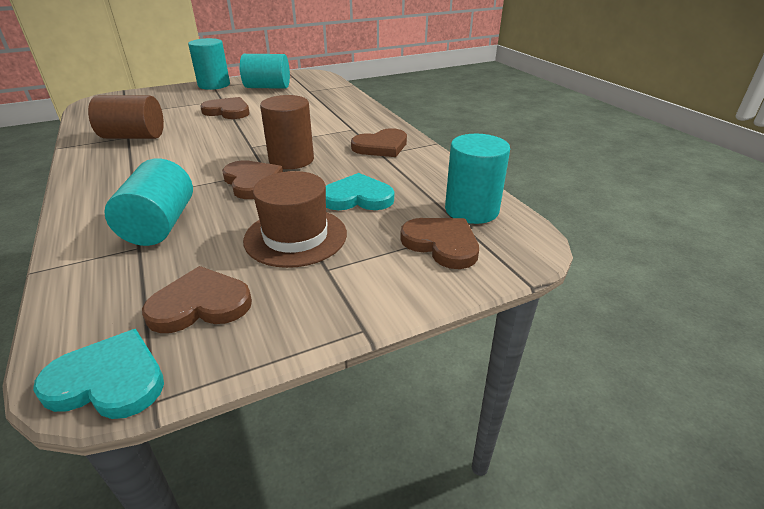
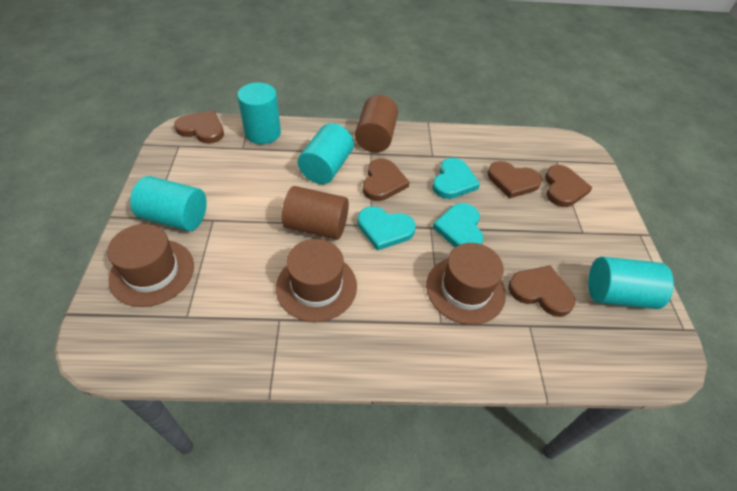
brown hat: [243,171,347,268] = 1 -> [107,224,194,307] [276,239,357,322] [426,243,506,325] = 3
turquoise heart: [33,329,164,419] [326,173,394,210] = 2 -> [358,206,416,251] [432,158,480,199] [433,203,483,247] = 3

